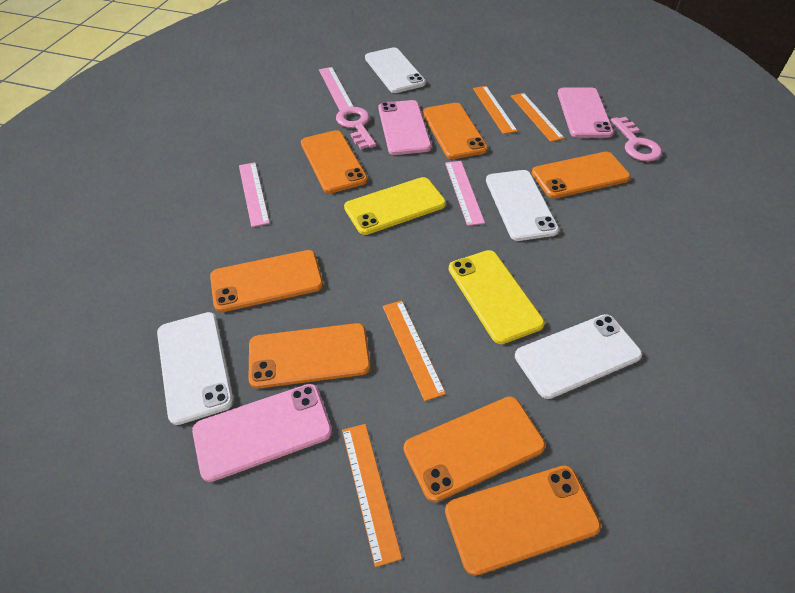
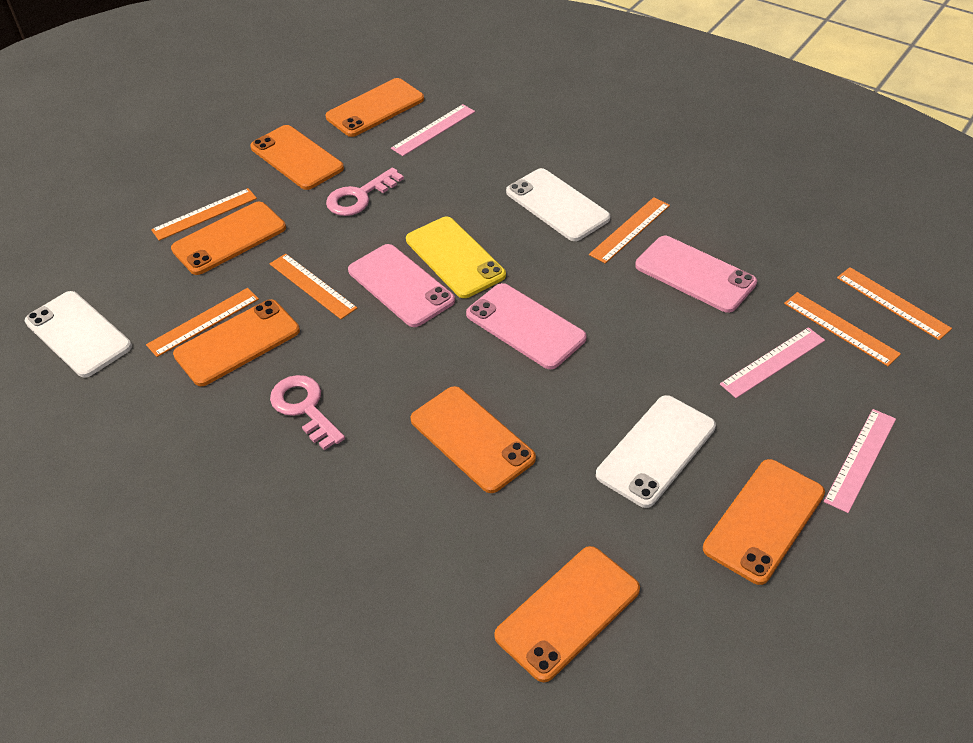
orange ruler: [342,424,402,567] [383,300,446,401] [473,86,518,134] [511,93,564,142] = 4 -> [146,288,259,357] [151,188,257,241] [270,254,357,319] [589,197,670,264] [784,292,901,366] [837,267,952,340] = 6
white phone: [157,312,234,425] [365,47,426,93] [486,170,559,241] [515,314,642,399] = 4 -> [25,291,132,378] [506,168,610,241] [596,395,716,508] = 3
yellow phone: [344,177,446,235] [448,250,545,344] = 2 -> [406,217,506,298] = 1

